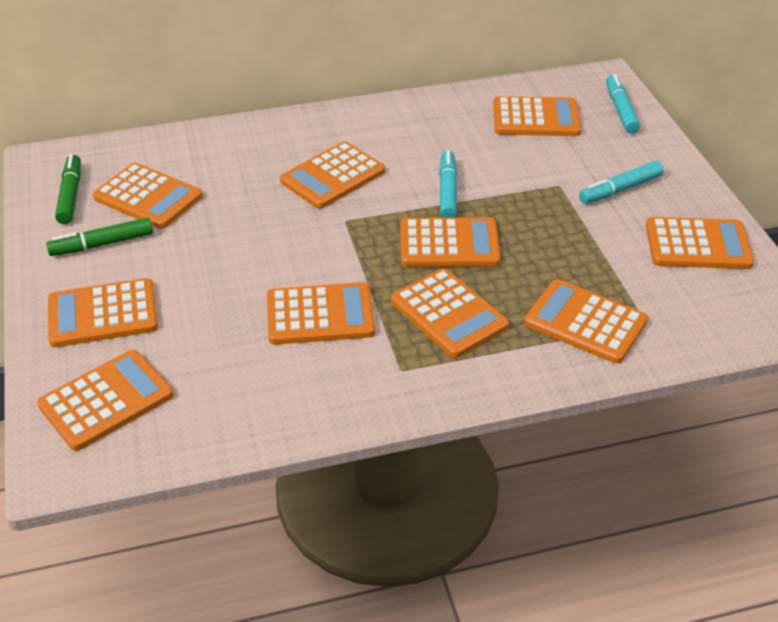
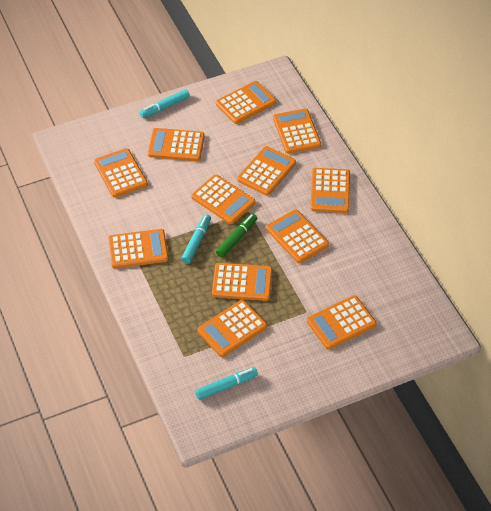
green marker: [46,218,153,256] [55,154,81,224] = 2 -> [216,214,257,258] = 1
orange calculator: [37,350,173,451] [48,278,158,347] [93,163,203,229] [267,282,375,345] [280,141,385,209] [391,268,509,358] [400,217,501,267] [493,96,581,136] [524,279,648,364] [646,217,754,269] = 10 -> [94,148,148,198] [108,229,169,268] [148,128,205,161] [191,175,255,224] [198,300,267,357] [212,263,272,301] [216,81,276,124] [237,146,296,196] [266,210,329,263] [273,109,321,154] [307,295,377,350] [310,168,350,213] = 12

